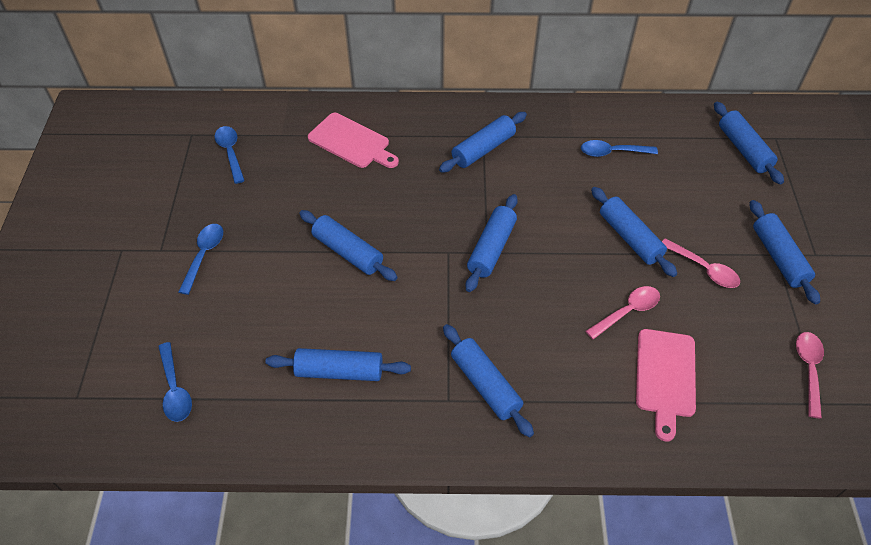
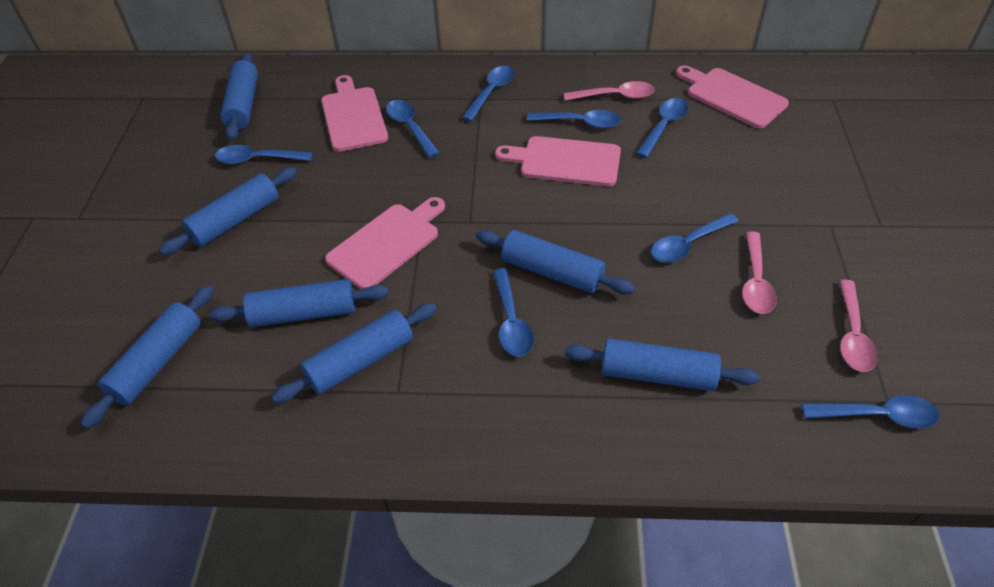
blue rolling pin: [266,348,411,381] [299,210,398,281] [439,112,527,173] [443,324,534,438] [465,194,518,292] [591,187,677,277] [714,102,784,184] [750,200,820,305] = 8 -> [80,285,214,429] [159,167,297,255] [209,279,389,327] [220,53,258,141] [272,303,437,404] [476,230,635,294] [564,339,760,391] = 7
blue spoon: [158,342,192,422] [178,224,223,295] [214,126,245,184] [581,140,658,157] = 4 -> [215,145,313,164] [386,100,440,158] [462,66,515,122] [493,268,534,357] [527,110,621,129] [636,98,688,158] [651,213,739,263] [802,395,940,429] = 8
pink cutting board: [308,113,399,168] [636,329,696,441] = 2 -> [321,75,388,152] [325,197,445,290] [495,136,621,186] [676,65,789,128] = 4

